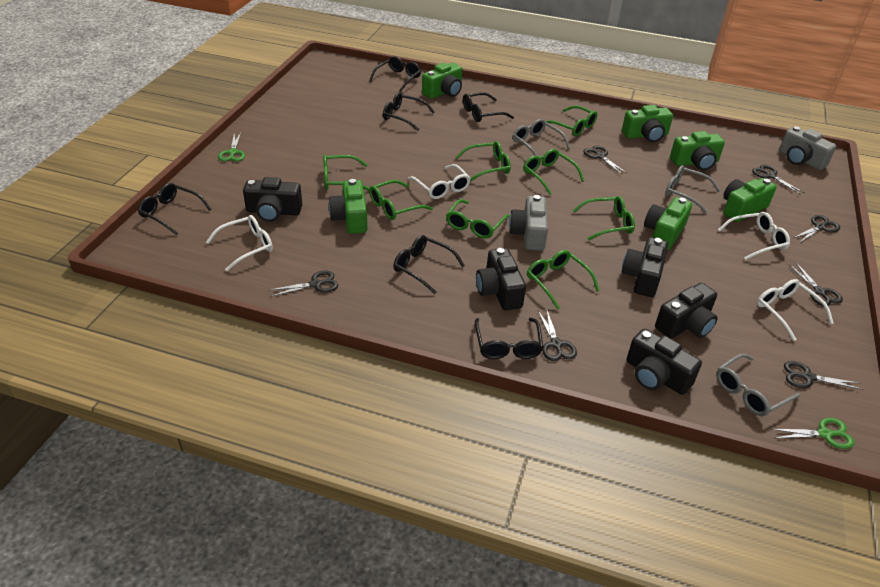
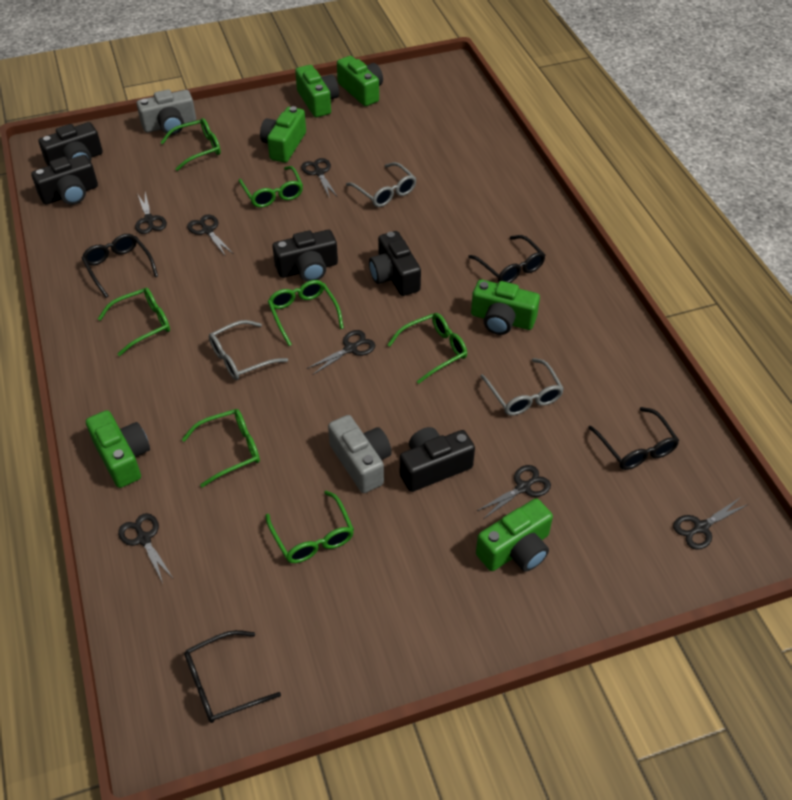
black glasses: [138,183,211,235] [369,56,421,92] [383,92,435,131] [393,235,465,294] [463,92,514,122] [475,318,543,359] = 6 -> [82,234,158,298] [184,630,281,723] [468,235,545,283] [588,407,679,470] = 4
green glasses: [323,155,370,191] [369,180,433,220] [446,199,510,239] [456,141,511,182] [523,149,584,195] [527,250,600,310] [545,106,597,136] [573,196,635,241] = 8 -> [98,288,170,356] [160,118,221,171] [182,409,260,487] [239,166,303,208] [265,490,354,563] [268,280,344,346] [387,313,467,384] = 7
green scissors: [218,133,245,161] [771,418,854,449] = 2 -> none = 0
white glasses: [206,215,273,271] [408,164,471,199] [718,212,790,260] [757,279,834,341] = 4 -> none = 0

